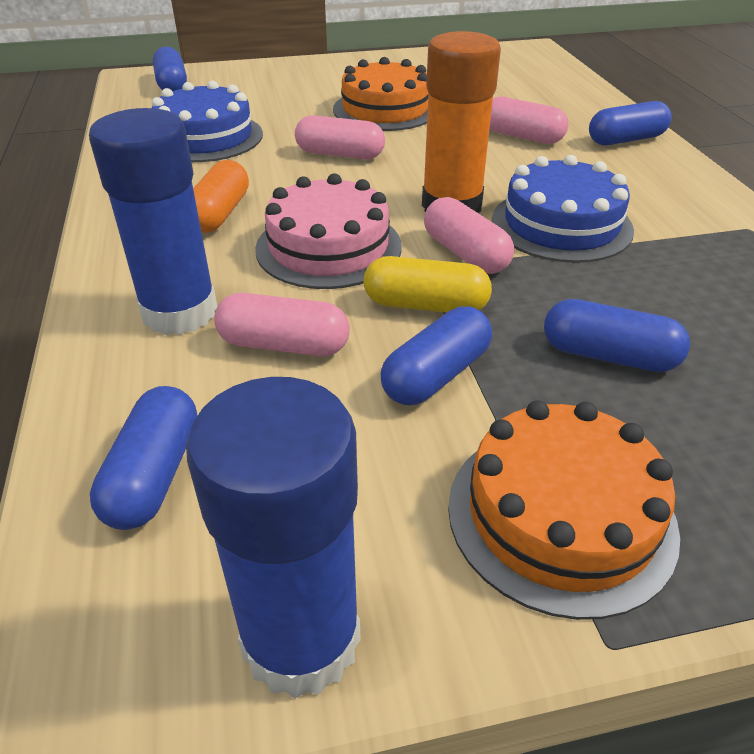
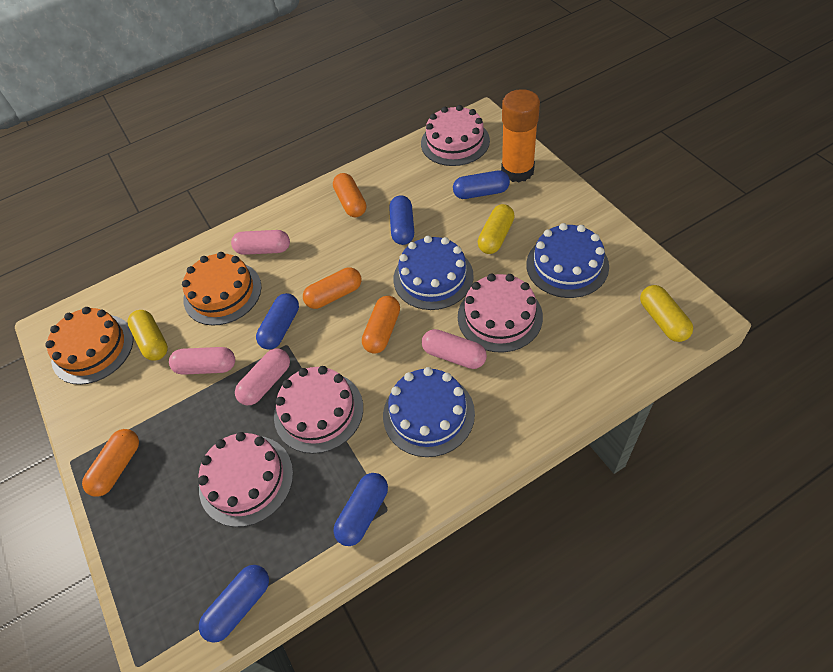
blue cake: [152,81,263,162] [492,155,634,263] = 2 -> [383,367,475,457] [393,236,474,310] [526,223,609,298] = 3
blue glue stick: [89,108,217,335] [186,377,361,699] = 2 -> none = 0
orange capsule: [193,160,249,233] = 1 -> [82,429,139,497] [303,268,361,309] [333,173,366,217] [362,296,400,354] = 4
pink cake: [255,173,402,289] = 1 -> [198,432,293,527] [274,366,363,454] [421,105,490,166] [458,274,543,353] = 4
yellow capsule: [364,256,492,313] = 1 -> [128,310,168,361] [478,204,515,254] [640,285,693,342] = 3

